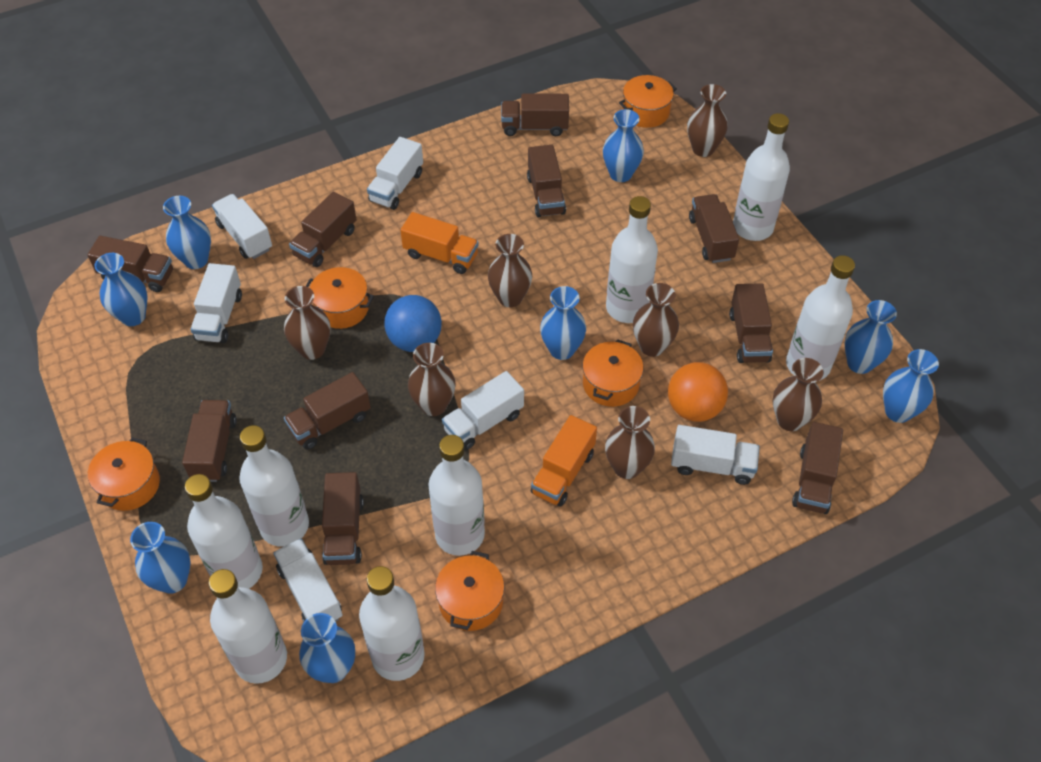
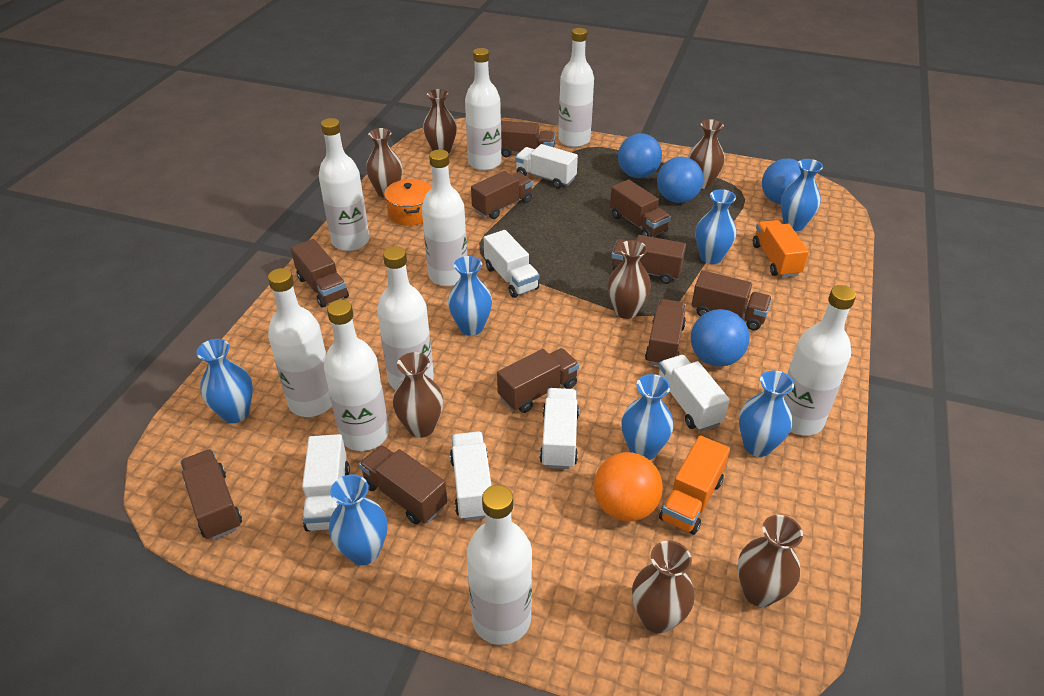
blue ball: [384,295,442,352] = 1 -> [618,133,662,178] [657,156,703,203] [691,309,750,367] [762,159,801,205] = 4
blue vase: [95,253,148,326] [130,522,191,594] [163,196,211,269] [299,613,355,683] [540,286,586,360] [603,109,644,182] [844,300,897,374] [883,349,939,423] = 8 -> [196,339,253,423] [329,474,387,565] [448,256,492,336] [621,374,674,460] [696,189,737,264] [739,370,794,457] [781,159,823,231] = 7
orange pot: [88,437,160,511] [306,267,374,329] [435,551,505,631] [582,339,644,407] [619,75,677,128] = 5 -> [384,179,431,226] = 1
white bottle: [185,474,263,589] [209,569,287,684] [239,425,309,547] [359,566,425,681] [428,435,485,556] [606,196,658,323] [733,113,790,241] [786,255,855,381] = 8 -> [268,268,332,417] [319,118,369,251] [324,300,389,451] [377,246,434,390] [422,150,468,286] [465,48,502,171] [467,485,532,645] [558,28,594,147] [783,285,856,435] = 9

